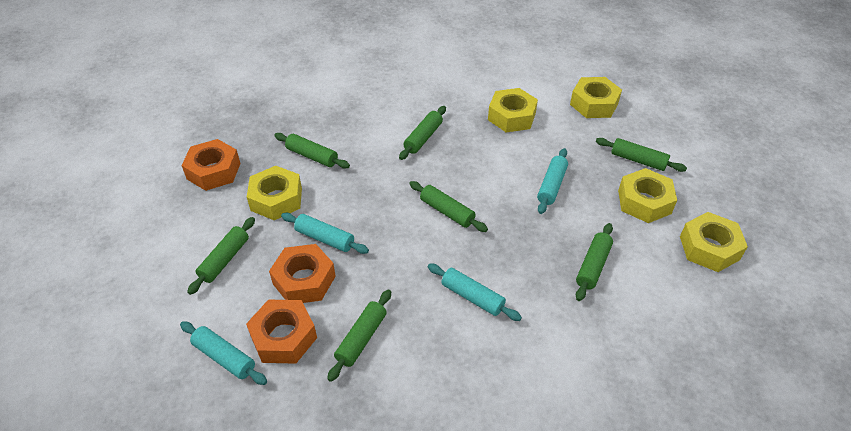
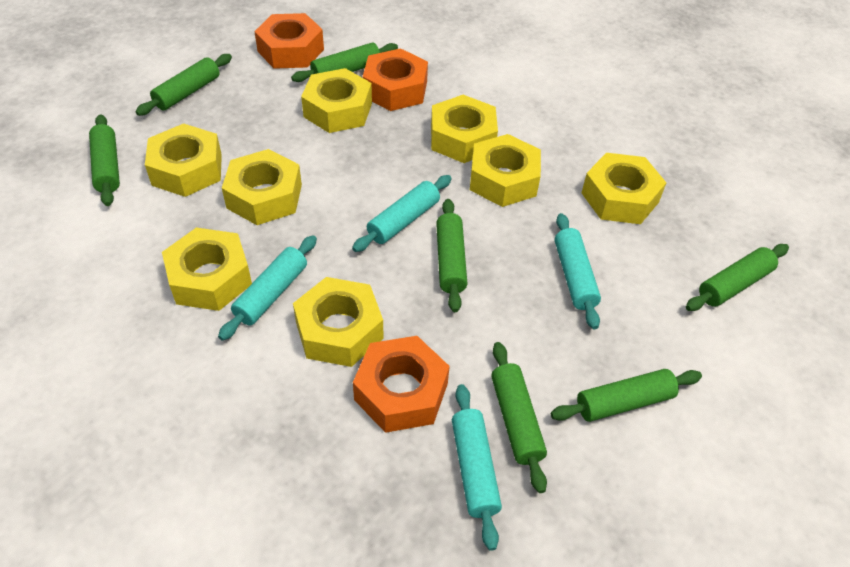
yellow nut: [247,166,302,220] [488,88,538,132] [570,77,622,118] [618,168,677,223] [680,212,748,272] = 5 -> [145,123,222,197] [162,228,252,311] [222,149,302,225] [293,277,383,367] [301,68,372,133] [431,95,498,163] [470,134,541,207] [582,153,667,224] = 8

